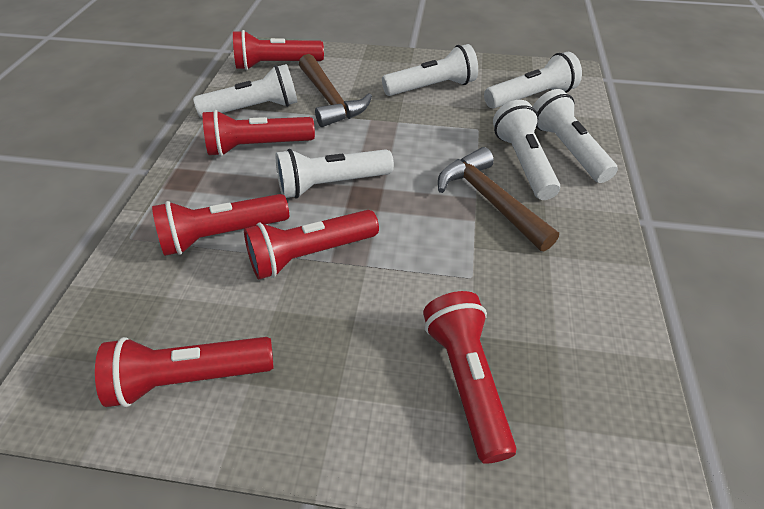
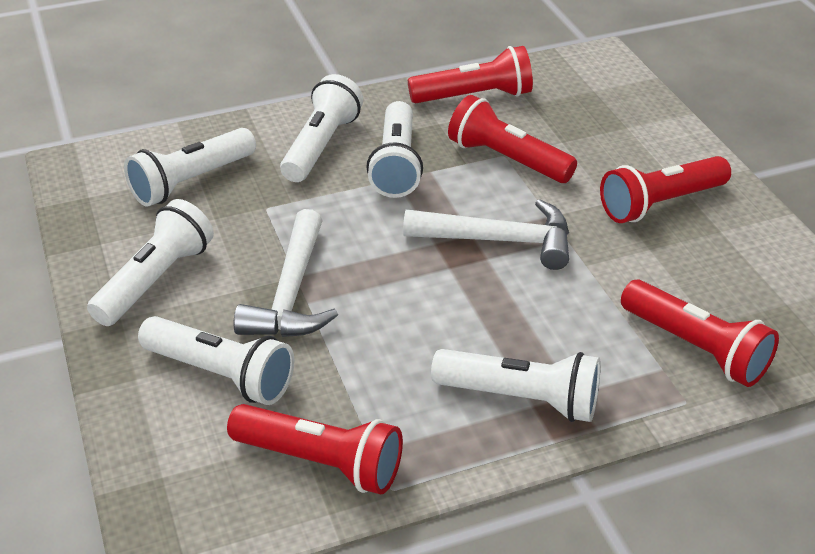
brown hammer: [299,54,372,127] [438,147,559,251] = 2 -> none = 0
red flashlight: [95,337,274,407] [152,194,289,256] [203,110,315,156] [233,30,324,70] [244,210,379,280] [423,291,516,464] = 6 -> [227,404,403,495] [408,46,533,103] [448,95,577,183] [600,156,731,223] [621,280,779,387] = 5
white hammer: none = 0 -> [234,209,338,337] [403,199,569,270] = 2

